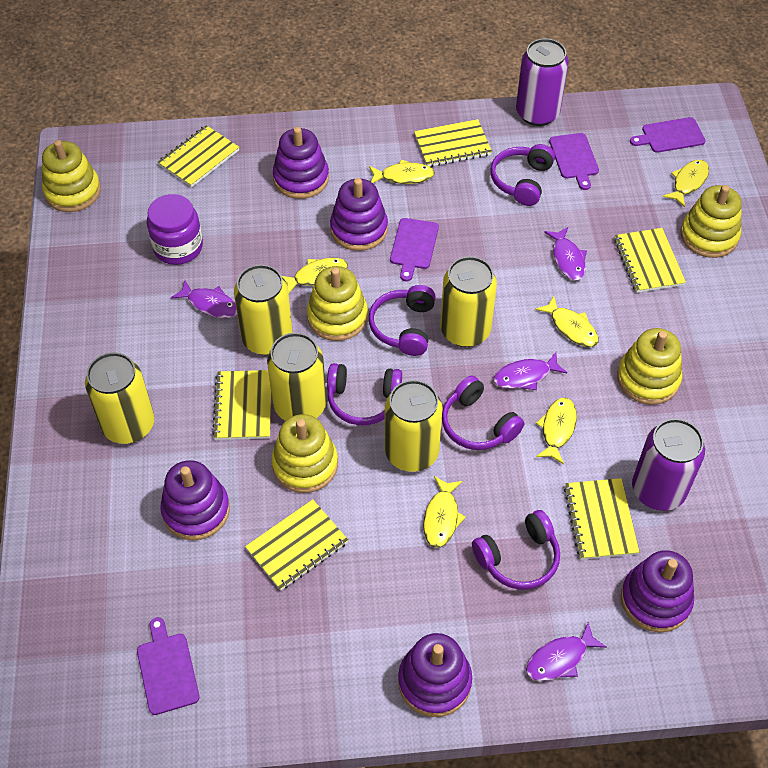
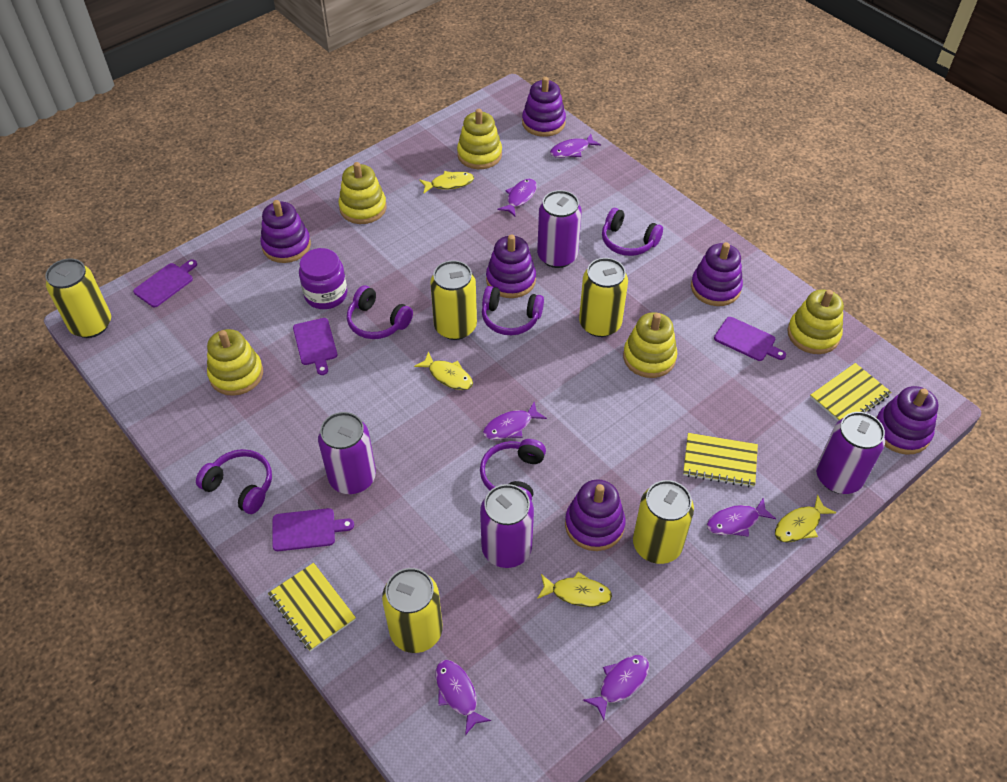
purple can: [516,38,569,126] [632,418,705,511] = 2 -> [318,412,376,494] [480,484,534,568] [537,190,582,268] [816,412,885,494] = 4
purple fish: [171,280,237,318] [493,352,567,390] [526,622,607,681] [544,227,587,280] = 4 -> [436,660,491,735] [483,402,547,440] [497,179,537,216] [550,134,601,158] [583,655,649,720] [707,498,776,537] = 6
purple stacking toy: [160,460,230,540] [273,127,329,199] [330,178,388,251] [398,633,472,717] [621,550,694,633] = 5 -> [260,200,311,263] [486,235,536,298] [522,77,566,137] [565,480,625,551] [691,242,743,306] [876,386,938,455] = 6
yellow fish: [282,258,348,294] [369,159,435,184] [423,476,466,548] [535,296,599,347] [536,398,577,464] [663,159,709,207] = 6 -> [414,351,473,390] [419,171,474,194] [537,572,612,607] [775,495,836,543] = 4
yellow notebook: [158,125,239,187] [212,370,271,440] [245,499,348,591] [414,119,492,167] [564,478,639,560] [614,228,686,293] = 6 -> [268,563,356,652] [683,433,758,487] [810,363,891,421] = 3

